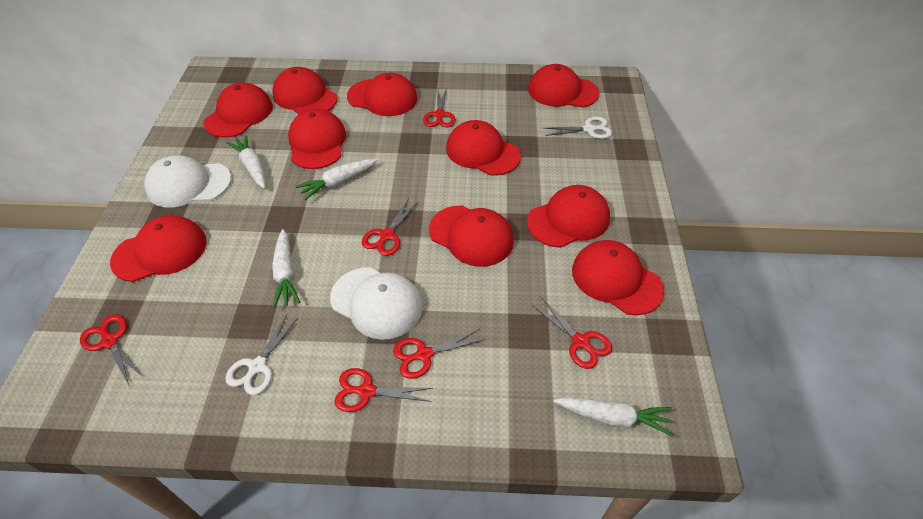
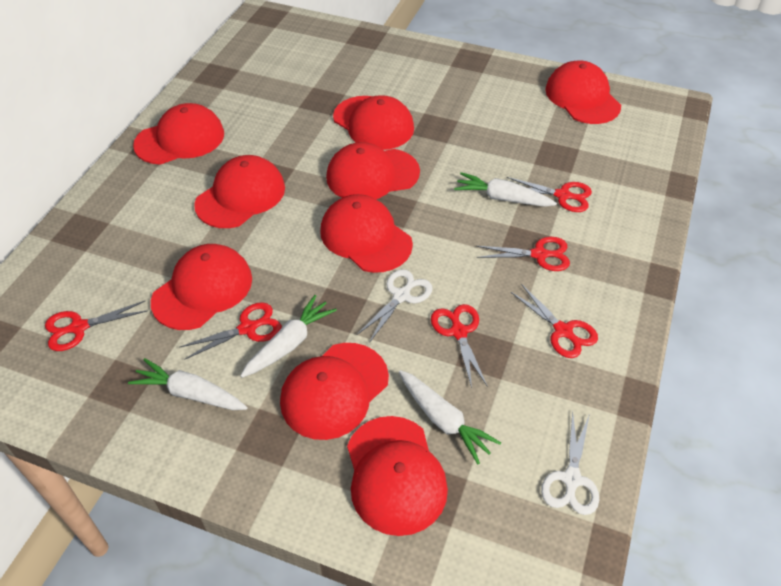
red cap: [110,215,206,282] [204,83,273,138] [272,67,337,114] [288,109,346,169] [347,73,417,116] [429,206,514,267] [446,120,521,176] [527,185,610,248] [528,64,599,108] [572,240,664,316] = 10 -> [133,103,224,165] [151,244,252,330] [194,155,285,228] [280,343,389,440] [320,194,413,273] [326,142,420,199] [333,95,414,150] [347,416,448,536] [545,60,621,124] = 9
white cap: [144,155,231,208] [330,267,423,340] = 2 -> none = 0

